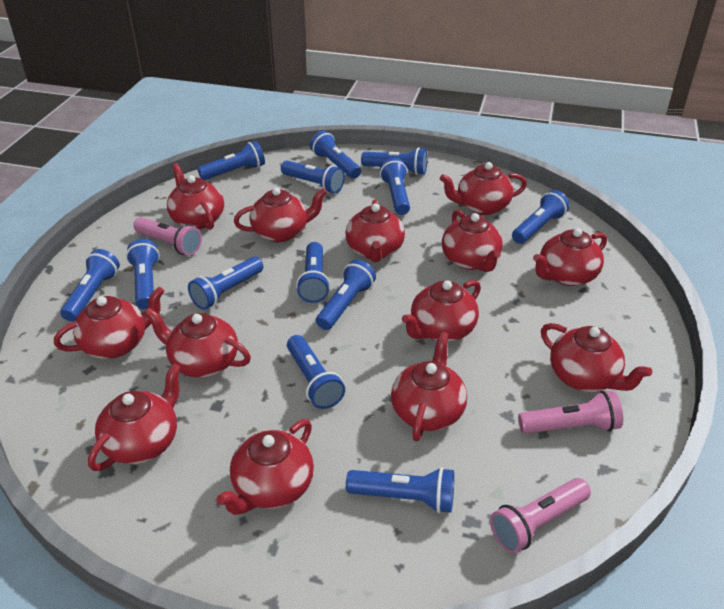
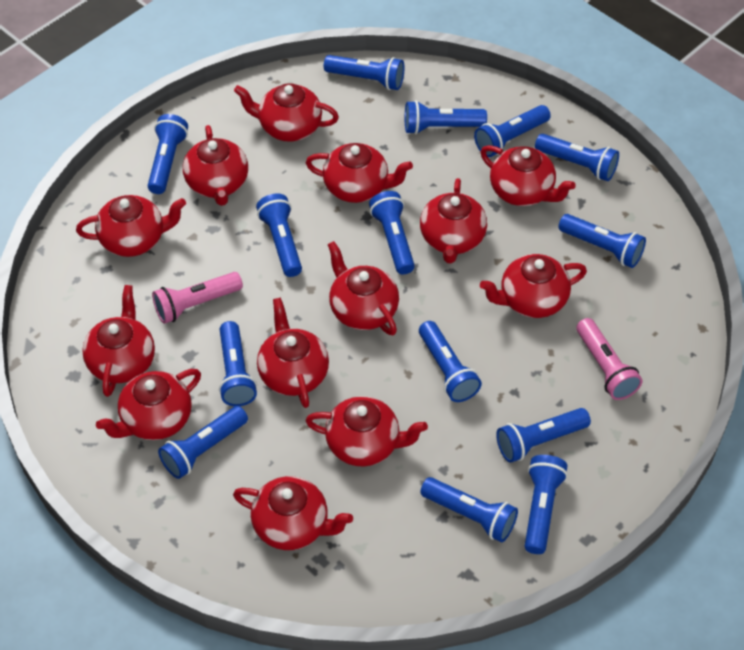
blue flashlight: [60,249,120,322] [126,239,160,310] [188,257,263,310] [197,141,265,180] [281,161,345,194] [287,335,345,409] [296,242,330,303] [310,131,361,179] [316,260,376,330] [346,467,454,513] [361,147,428,175] [380,158,410,215] [512,190,570,244] = 13 -> [148,114,188,194] [158,406,248,479] [219,321,257,406] [256,194,302,277] [324,55,405,90] [369,191,415,275] [405,100,487,134] [419,321,482,402] [420,477,518,542] [474,105,551,157] [496,408,591,463] [525,455,568,554] [535,134,619,181] [558,214,646,268] = 14
pink flashlight: [133,217,202,256] [490,478,591,553] [518,391,623,434] = 3 -> [152,272,243,324] [576,318,642,400] = 2

